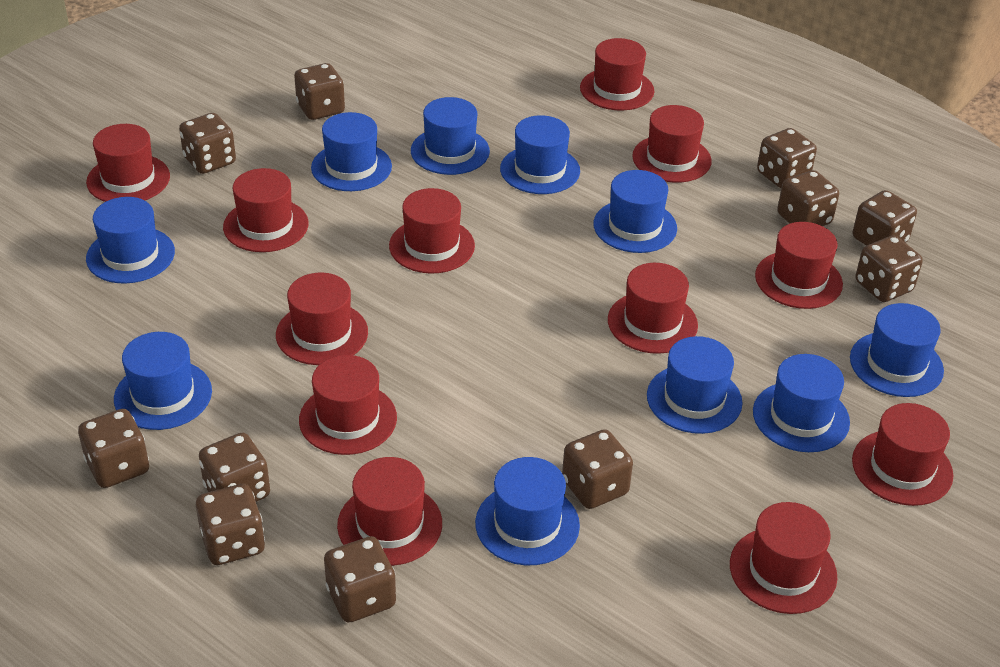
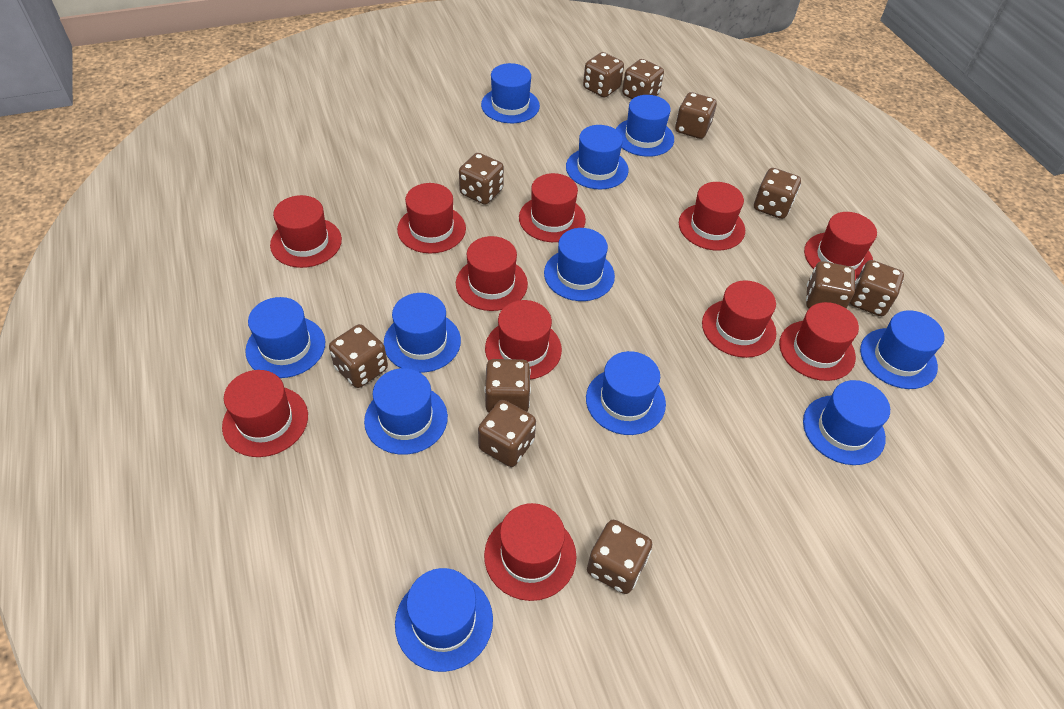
blue hat: [86,197,175,284] [114,332,212,430] [311,112,392,191] [411,97,490,175] [475,457,580,565] [500,115,580,194] [593,170,677,253] [647,336,743,434] [753,354,850,452] [850,303,944,397] = 10 -> [245,297,325,378] [364,368,448,455] [384,293,461,373] [395,568,493,672] [481,63,540,123] [544,228,615,301] [566,125,629,190] [586,351,666,435] [616,95,674,157] [803,380,890,465] [860,310,944,389] = 11
red hat: [86,124,170,202] [223,168,309,252] [276,272,368,365] [299,355,397,455] [337,457,442,566] [389,188,475,274] [580,38,655,110] [608,263,698,354] [632,105,712,183] [730,502,837,614] [755,222,843,309] [852,403,953,506] = 12 -> [222,370,308,457] [270,195,342,268] [397,183,466,253] [456,236,528,311] [484,503,576,601] [485,300,562,380] [519,173,586,242] [679,182,745,251] [702,280,777,358] [779,302,859,381] [804,212,877,281] = 11

